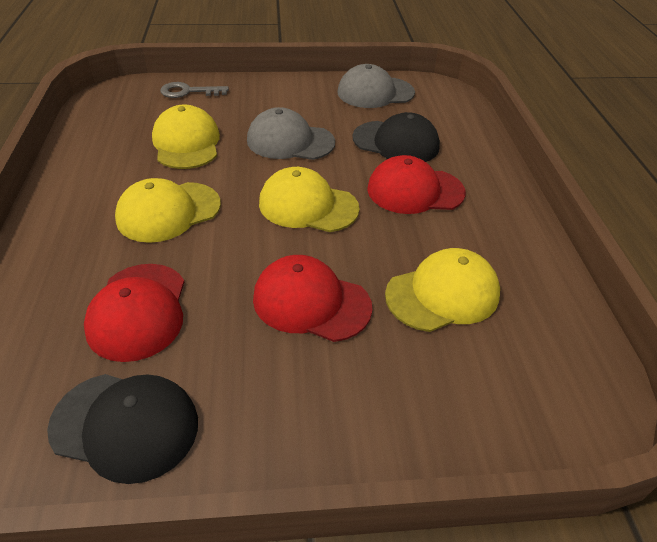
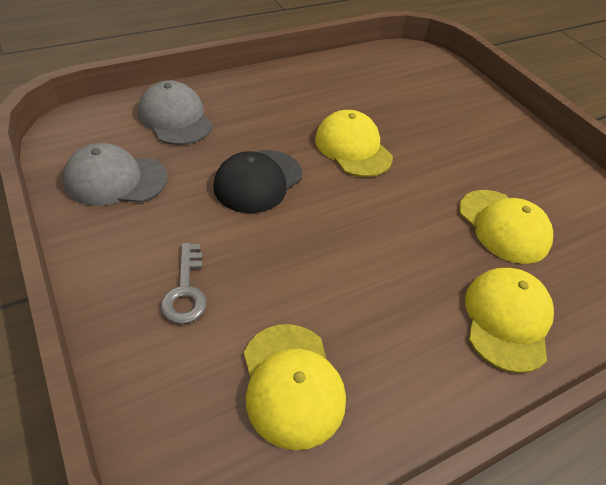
black cap: [47,374,198,484] [352,112,440,162] = 2 -> [213,150,303,213] = 1
red cap: [84,264,184,362] [253,255,372,342] [367,155,466,214] = 3 -> none = 0

